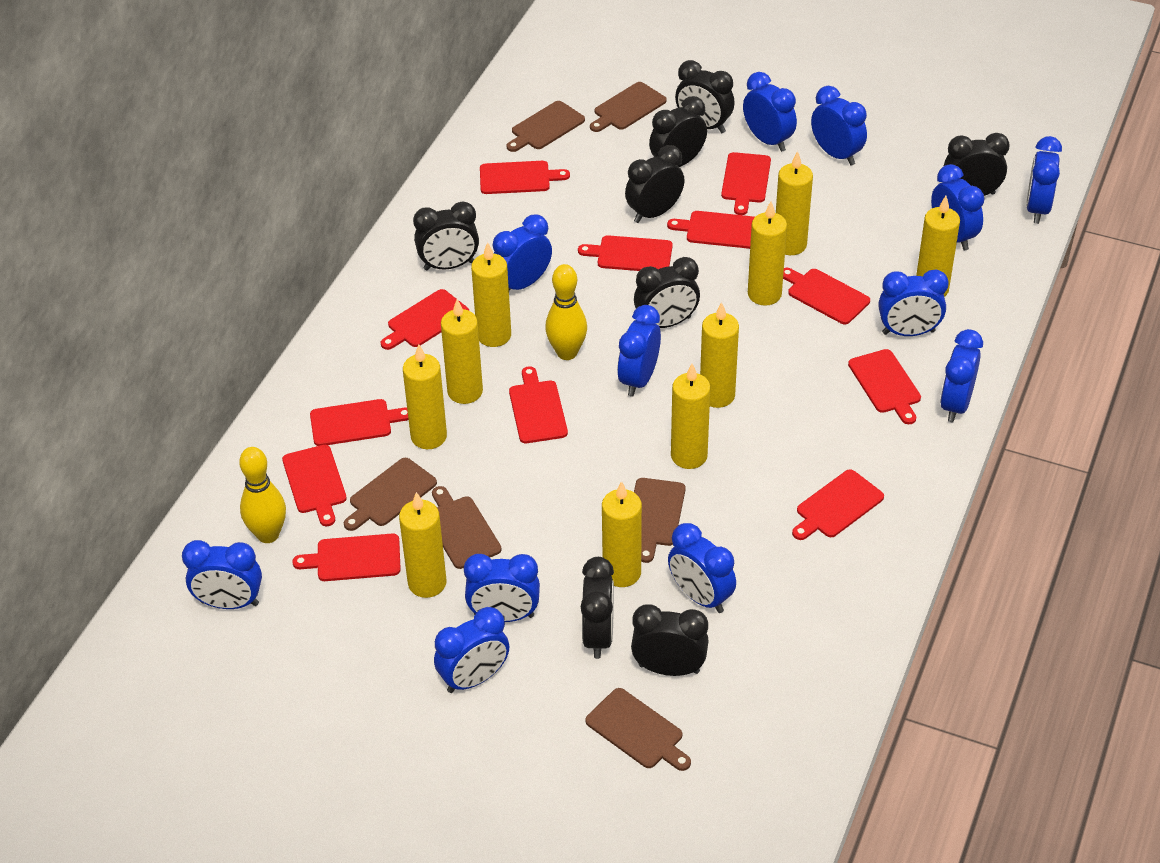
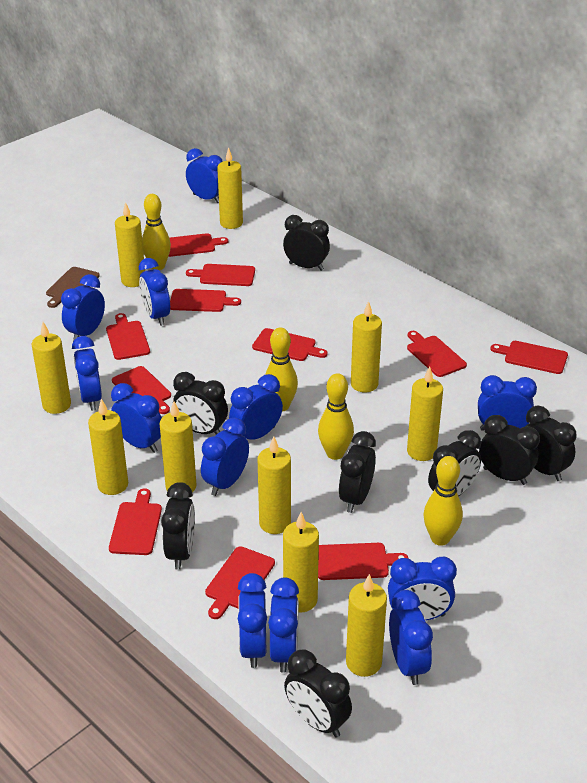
brown cutting board: [344,458,437,531] [432,486,502,569] [506,101,585,152] [585,688,691,771] [590,82,667,132] [634,478,686,563] = 6 -> [46,267,100,308] = 1
red cutting board: [282,445,347,526] [292,533,401,581] [310,399,409,446] [381,289,469,350] [480,161,570,194] [509,366,568,443] [578,235,673,271] [667,211,755,249] [721,152,771,215] [783,268,870,324] [792,469,884,540] [848,349,921,424] = 12 -> [106,313,150,360] [109,488,162,555] [112,366,171,414] [168,233,228,257] [170,289,241,312] [186,264,255,286] [205,546,275,619] [252,328,328,361] [318,543,408,580] [407,331,467,377] [490,341,568,374] = 11
yellow bowling pin: [239,447,286,543] [545,264,587,360] = 2 -> [142,194,171,270] [265,327,298,412] [318,373,354,460] [423,456,463,546] = 4

